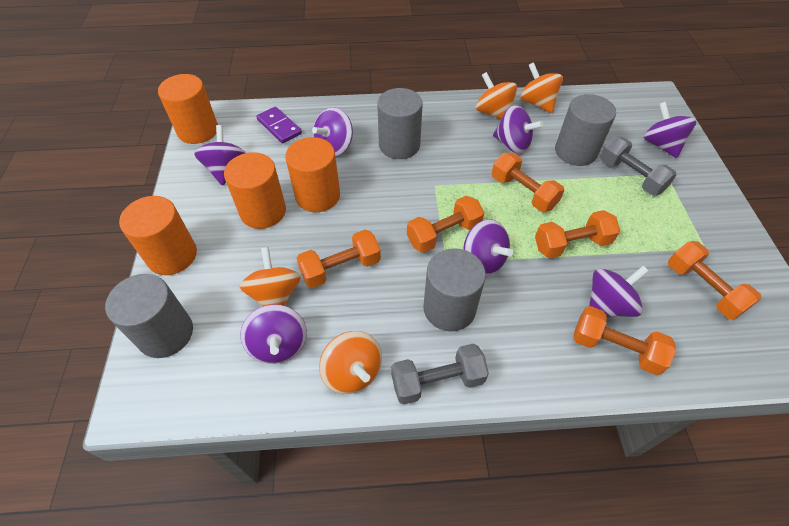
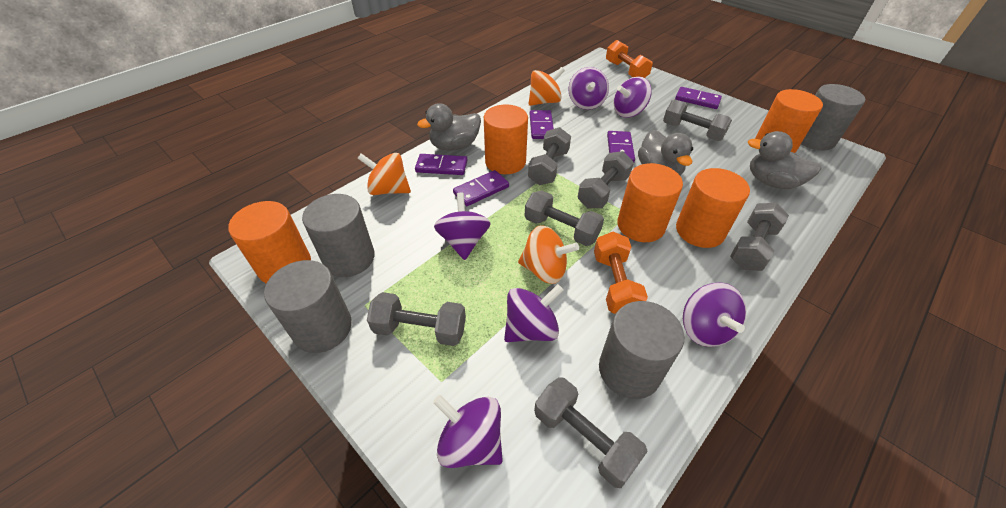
grey duck: none = 0 -> [417,103,481,151] [638,130,693,176] [748,131,822,189] = 3
grey dumbbell: [391,343,489,405] [600,137,677,195] = 2 -> [367,292,466,346] [525,190,604,246] [528,127,571,185] [534,378,648,488] [578,151,634,208] [663,99,732,141] [730,203,789,271] = 7
orange cylinder: [119,196,197,275] [158,74,218,144] [224,152,286,229] [285,137,340,212] = 4 -> [228,201,311,284] [484,105,528,174] [617,163,683,242] [676,168,750,248] [755,89,823,153] = 5
orange dumbbell: [297,230,381,288] [407,196,484,253] [492,152,564,212] [535,210,620,258] [573,306,676,375] [668,241,762,320] = 6 -> [594,232,648,314] [606,40,653,78] = 2
orange spinning top: [240,247,301,307] [319,331,382,394] [476,72,517,119] [520,62,563,113] = 4 -> [358,153,411,195] [518,225,579,284] [529,67,565,106] = 3
purple domino: [256,107,302,143] = 1 -> [415,154,467,175] [453,170,509,206] [530,110,554,139] [607,131,635,162] [675,87,722,109] = 5
purple spinning top: [194,125,246,186] [240,304,307,364] [312,107,353,157] [463,219,513,276] [493,105,544,154] [589,266,649,317] [643,102,697,158] = 7 -> [433,395,503,468] [434,193,491,260] [504,284,563,342] [568,67,609,110] [614,77,652,118] [683,283,746,347] = 6

